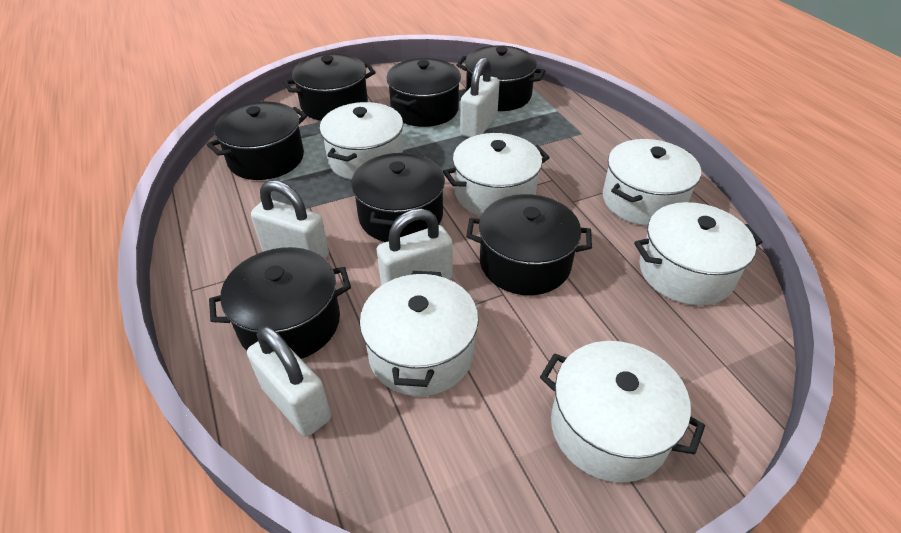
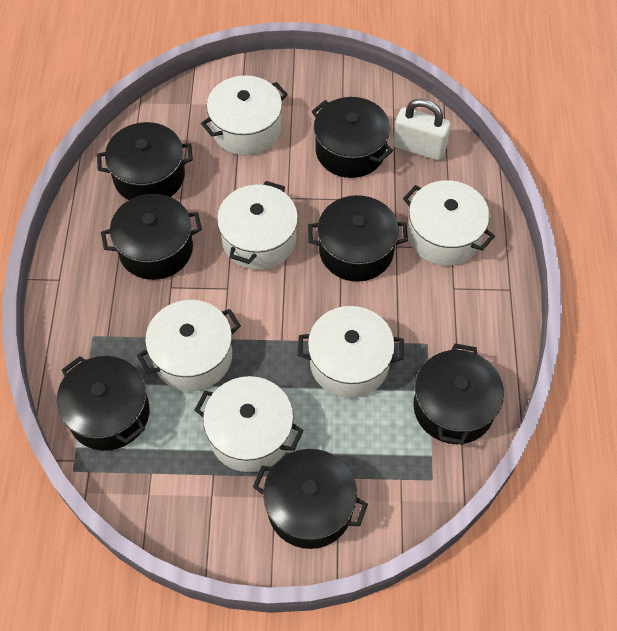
white padlock: [247,326,331,437] [251,180,329,259] [376,209,453,286] [460,57,500,138] = 4 -> [393,99,451,161] = 1

